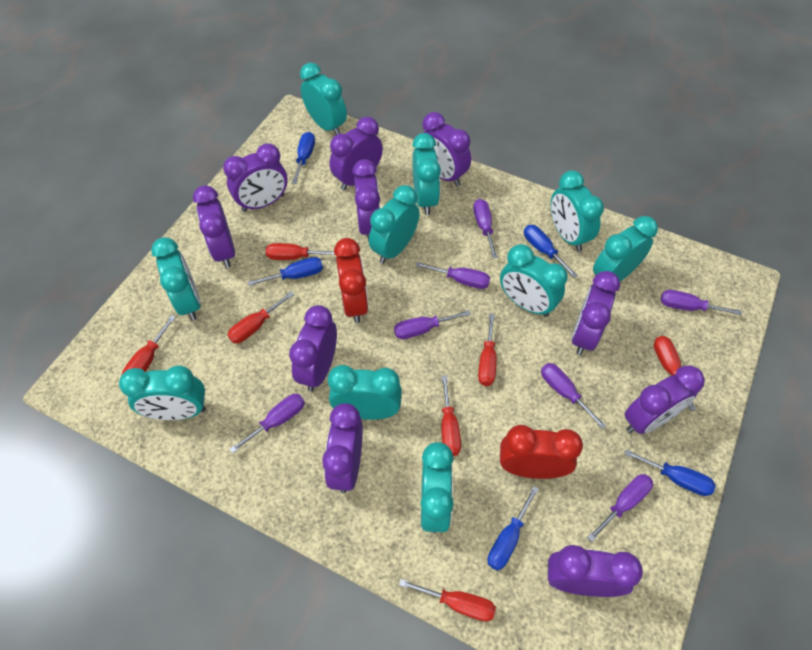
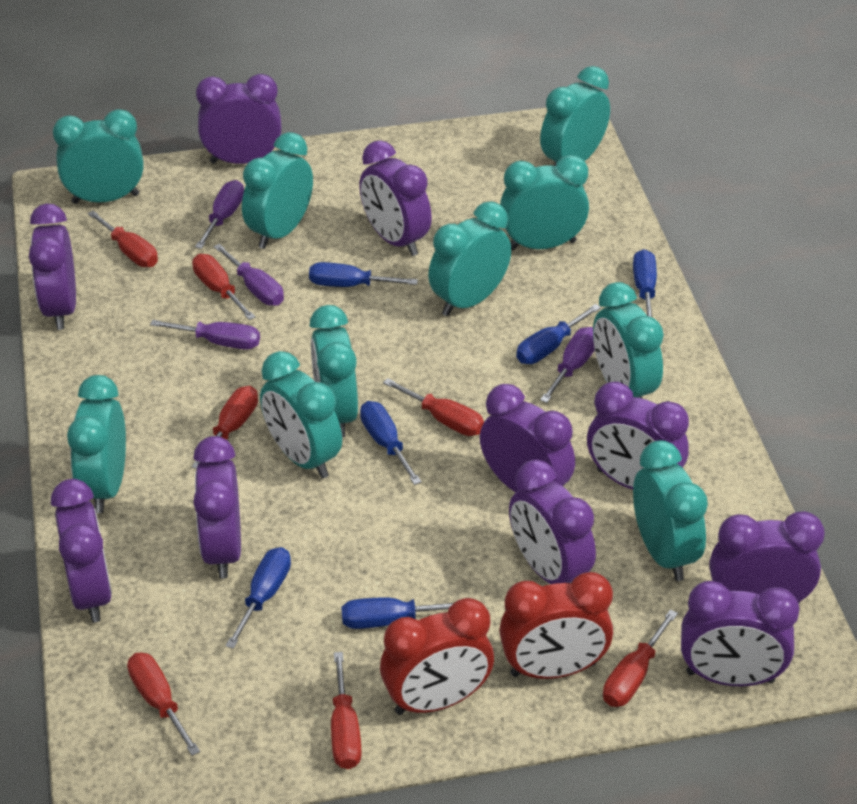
blue screwdriver: [248,257,323,286] [292,132,315,184] [488,486,539,571] [524,225,578,278] [624,449,715,496] = 5 -> [225,547,291,649] [309,262,418,287] [341,598,454,629] [360,401,422,485] [516,304,601,364] [633,249,657,317] = 6
purple screwdriver: [230,394,305,453] [394,310,471,339] [416,262,490,289] [473,199,498,258] [541,363,606,429] [587,474,653,542] [661,290,742,315] = 7 -> [150,320,260,350] [195,180,244,249] [214,244,284,306] [540,327,595,403] = 4

